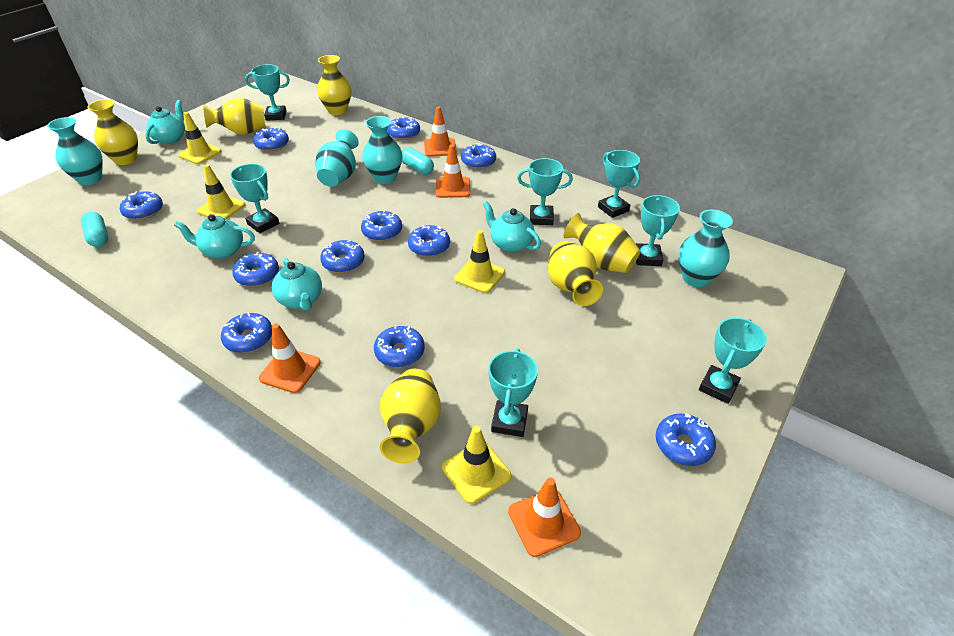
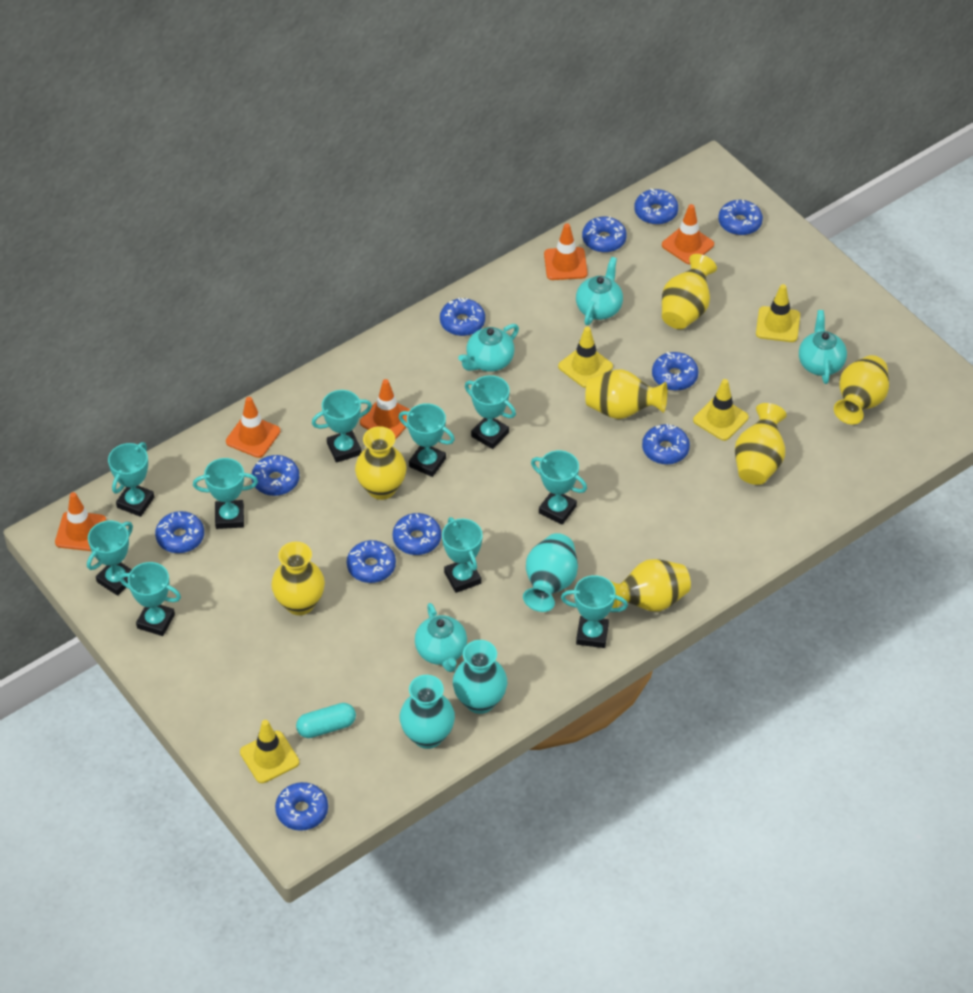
orange traffic cone: [259,323,321,393] [424,107,457,157] [436,145,470,198] [508,477,581,557] = 4 -> [55,492,106,551] [226,397,280,458] [360,379,410,439] [544,223,588,280] [662,204,714,264] = 5
turquoise capsule: [81,212,108,247] [402,147,434,175] = 2 -> [296,703,356,738] = 1
turquoise trophy: [230,164,280,233] [245,64,290,121] [488,348,538,437] [517,158,573,225] [598,150,640,218] [636,195,680,266] [699,318,767,404] = 7 -> [87,520,133,596] [108,442,154,517] [119,562,181,636] [193,458,258,529] [312,390,372,463] [399,403,455,477] [442,517,483,593] [465,375,516,449] [531,450,587,524] [561,575,628,648] = 10
turquoise vase: [47,117,103,185] [316,129,359,187] [362,116,402,184] [678,210,733,287] = 4 -> [399,675,455,749] [453,640,507,714] [523,533,578,612] = 3
yellow vase: [87,99,138,165] [203,97,265,135] [317,55,351,115] [380,369,441,464] [548,241,603,306] [564,213,641,273] = 6 -> [271,542,325,615] [355,426,406,500] [585,369,667,419] [609,559,691,612] [662,254,717,329] [735,403,787,485] [834,355,889,425] = 7

